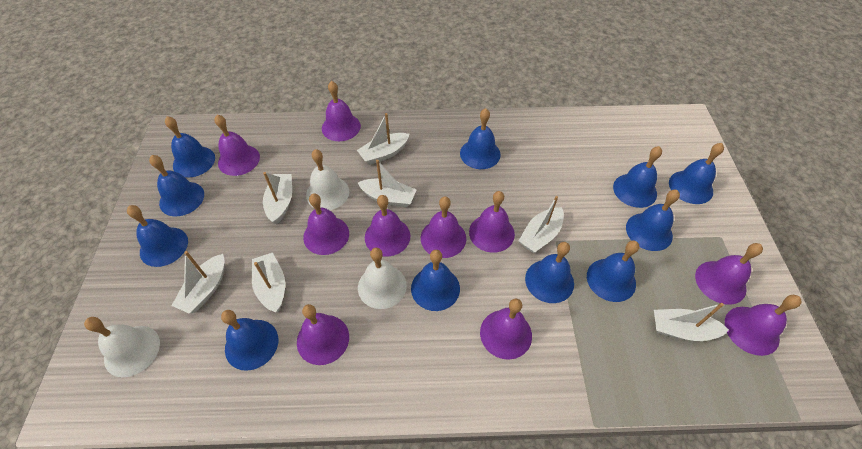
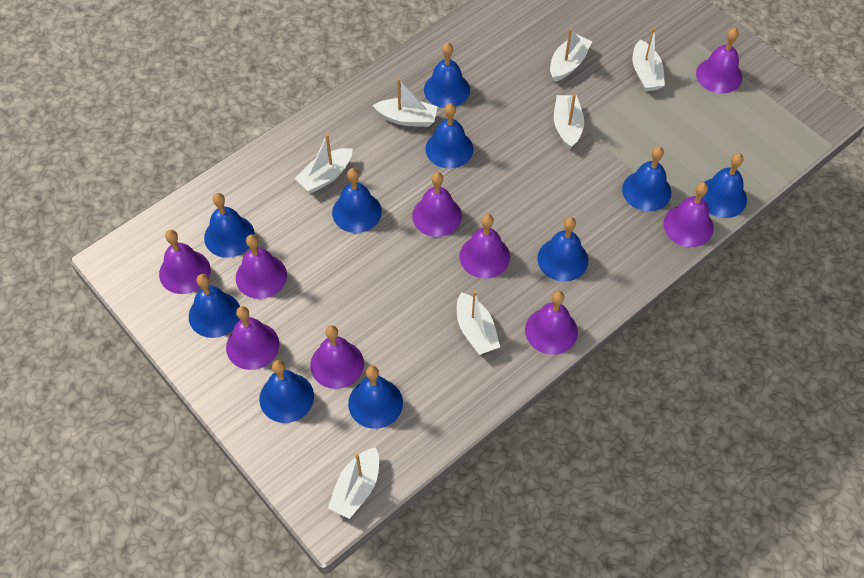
blue bell: [127,205,188,267] [149,155,204,216] [165,116,215,177] [221,310,278,371] [411,250,460,311] [460,108,501,169] [525,242,574,303] [587,241,639,302] [613,146,662,208] [626,190,680,251] [669,143,724,204] = 11 -> [189,274,240,338] [204,193,255,258] [259,360,314,423] [332,168,382,233] [348,366,403,429] [424,43,470,108] [425,103,473,169] [537,217,588,282] [622,146,671,211] [702,153,747,218] = 10
purple bell: [215,115,260,176] [297,304,349,365] [303,193,349,255] [322,81,361,141] [365,195,410,256] [421,197,466,258] [469,191,515,253] [480,299,532,360] [695,243,763,305] [725,295,802,356] = 10 -> [159,230,211,294] [226,306,279,370] [236,235,287,299] [310,325,364,389] [412,172,462,237] [459,214,510,279] [525,291,578,355] [663,182,714,247] [696,28,742,94] = 9
white bell: [84,317,160,377] [306,149,349,210] [358,248,407,309] = 3 -> none = 0

